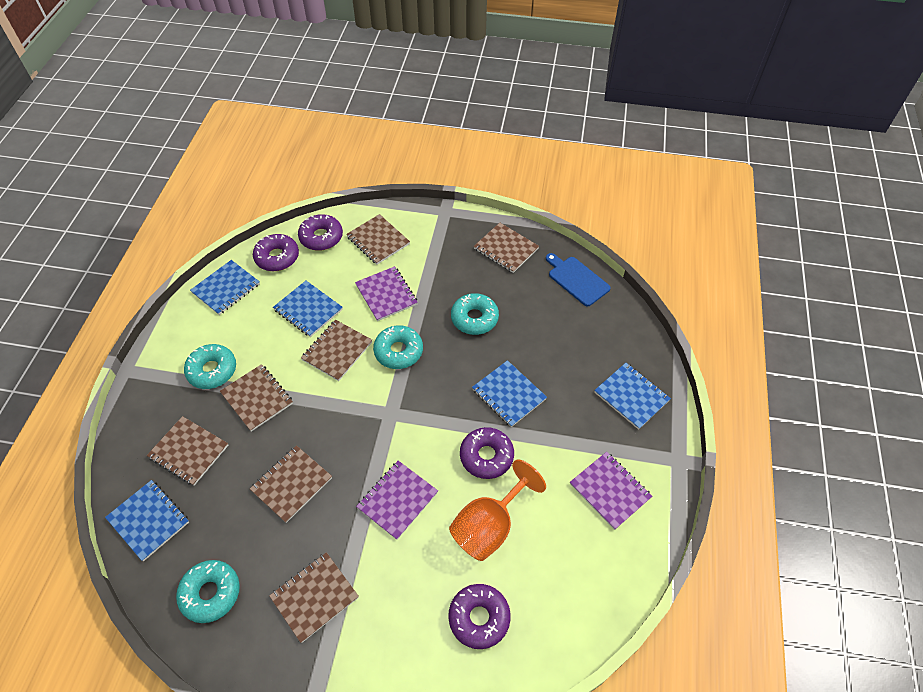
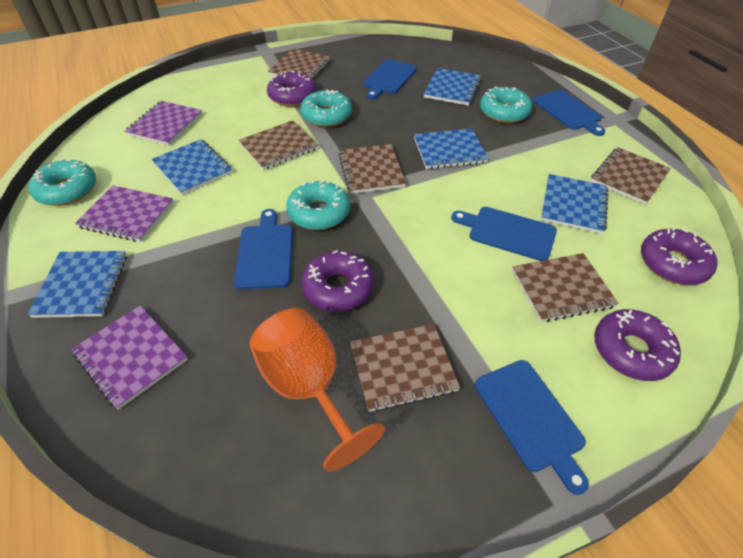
blue cutting board: [546,253,611,306] = 1 -> [234,209,293,289] [363,59,417,99] [451,207,557,261] [475,360,589,495] [533,90,605,136] = 5
brown notebook: [147,416,229,486] [220,364,293,432] [250,445,332,523] [269,552,359,643] [301,320,372,381] [346,214,410,264] [474,223,539,273] = 7 -> [238,120,318,170] [268,49,330,79] [339,144,406,194] [350,324,460,412] [512,253,619,322] [591,147,671,205] = 6

